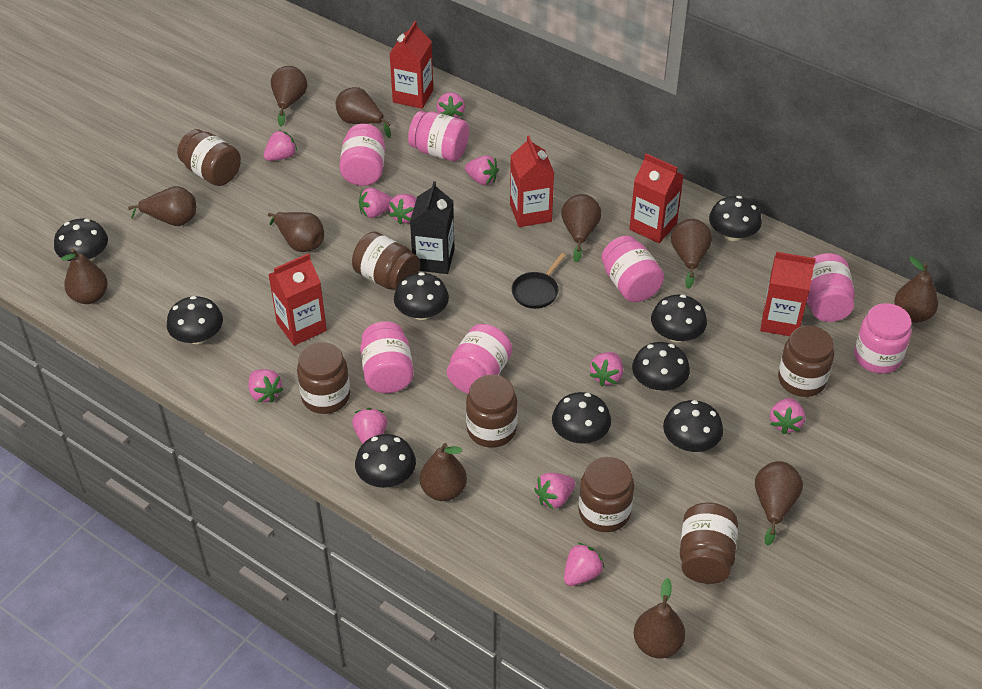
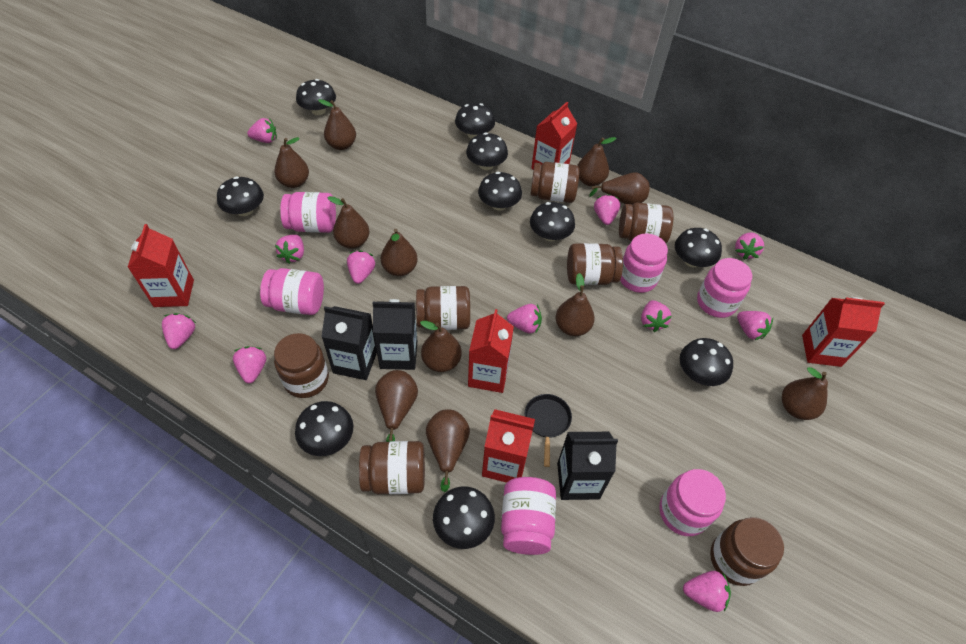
black carton: [410,181,455,274] = 1 -> [321,306,377,380] [372,299,417,370] [557,432,618,500] = 3
black mushroom: [54,219,108,262] [167,296,223,344] [355,434,416,488] [394,272,449,320] [552,392,611,444] [632,342,690,391] [651,294,707,343] [663,400,723,452] [709,196,762,241] = 9 -> [217,177,264,216] [295,401,354,456] [296,79,336,115] [433,486,495,549] [455,103,495,139] [466,132,508,170] [478,172,522,211] [530,202,575,241] [675,228,722,267] [680,338,733,386] = 10
pink jar: [339,124,385,186] [360,321,414,393] [408,111,469,161] [447,324,512,394] [601,236,664,302] [807,253,855,322] [854,303,912,374] = 7 -> [260,268,324,315] [280,192,336,233] [501,477,556,555] [620,234,668,293] [659,469,726,536] [697,258,752,318] = 6

